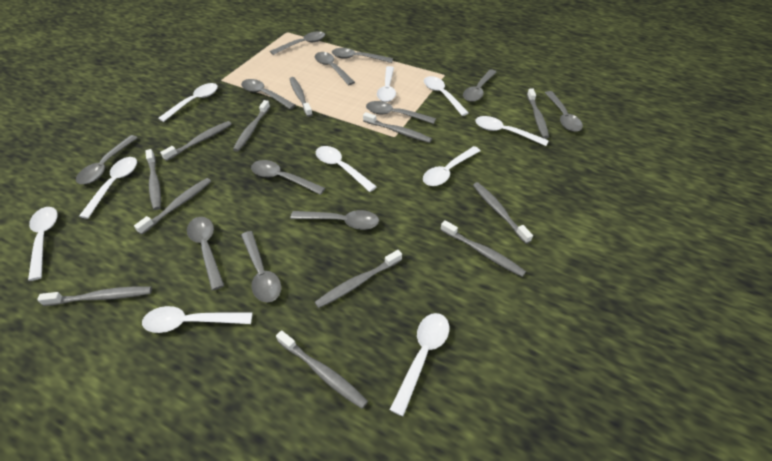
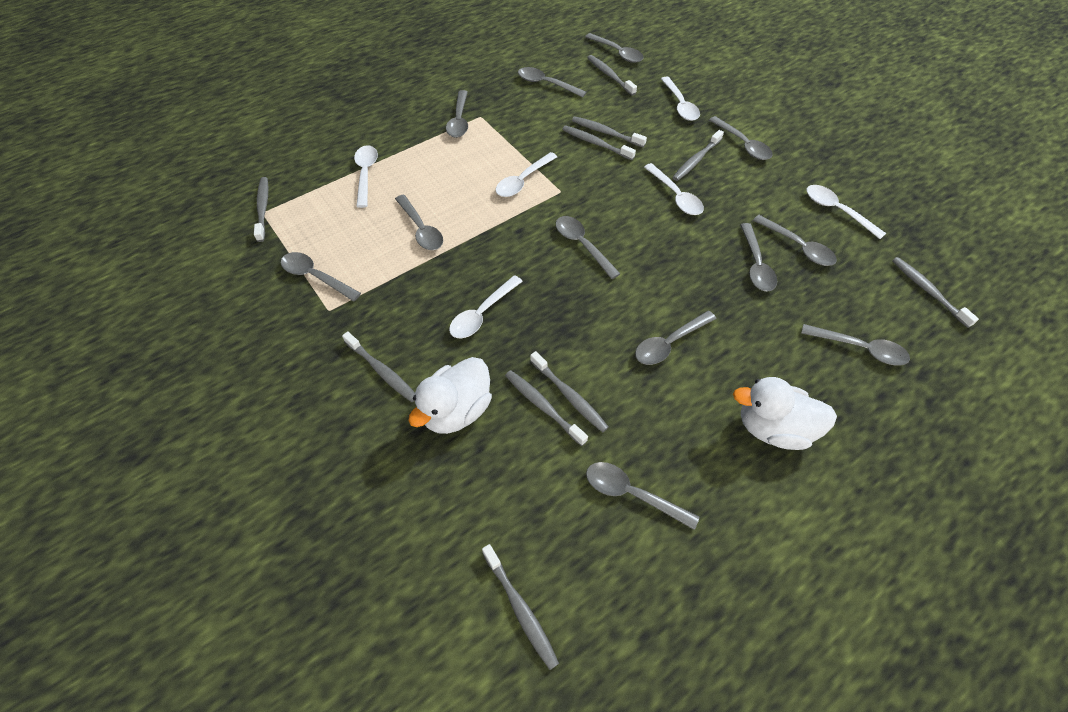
grey toothbrush: [37,286,152,306] [134,178,211,235] [145,149,161,210] [160,121,232,161] [233,100,270,151] [276,330,368,409] [290,77,313,117] [315,250,402,308] [363,112,432,143] [441,220,526,277] [473,182,533,244] [527,89,549,139] = 12 -> [254,177,268,242] [342,331,415,402] [482,544,559,670] [505,370,588,446] [530,351,609,432] [562,125,636,160] [572,116,647,147] [587,55,637,96] [672,130,724,181] [892,257,979,328] = 10
white duck: none = 0 -> [408,357,492,434] [733,377,837,450] = 2
white spoon: [28,207,58,281] [79,157,137,219] [142,306,253,333] [158,83,218,122] [316,146,377,192] [377,66,396,102] [389,313,449,416] [423,146,480,186] [424,76,469,116] [475,116,549,146] = 10 -> [354,145,378,208] [449,275,523,338] [496,152,557,197] [644,163,704,215] [661,76,700,121] [807,185,886,239] = 6

